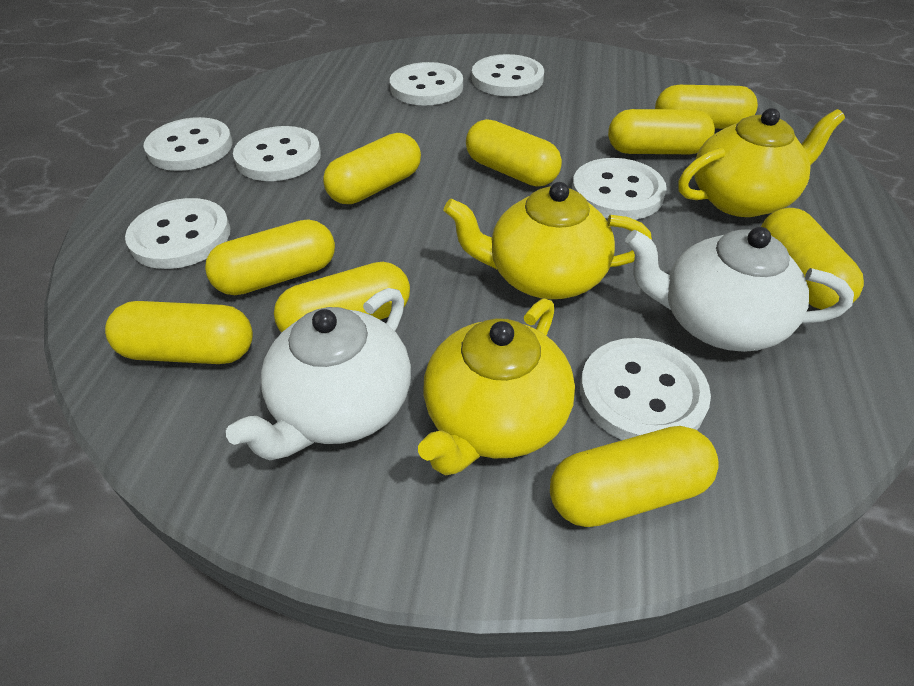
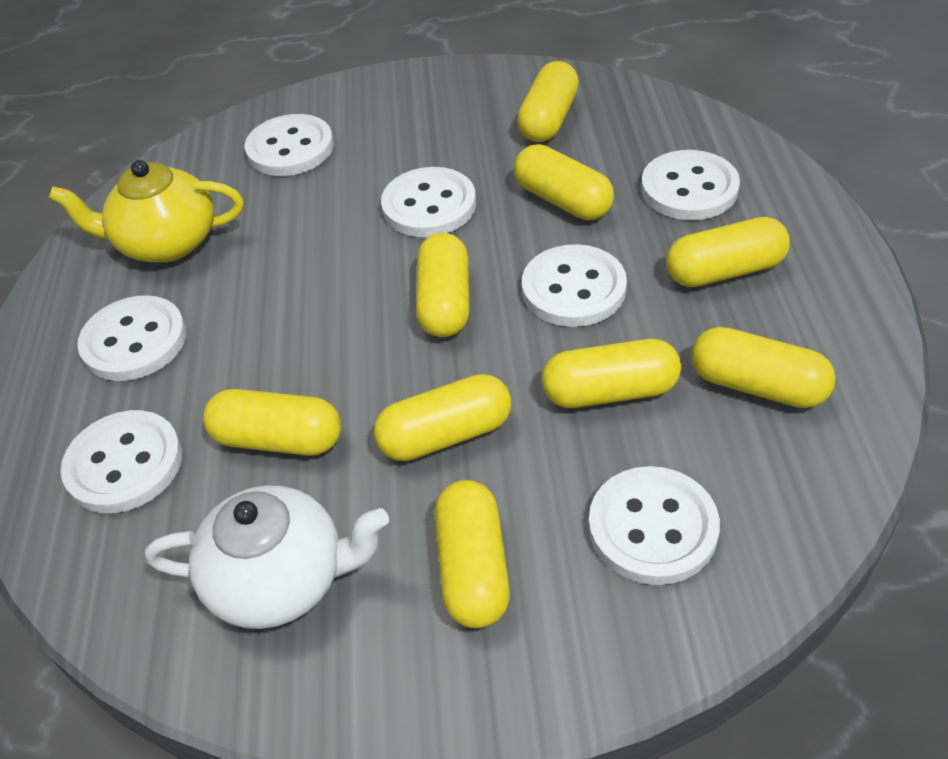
white teapot: [226,288,411,460] [625,227,854,352] = 2 -> [145,485,389,629] = 1
yellow teapot: [418,298,575,475] [443,182,652,299] [678,108,845,217] = 3 -> [49,160,243,262] = 1

